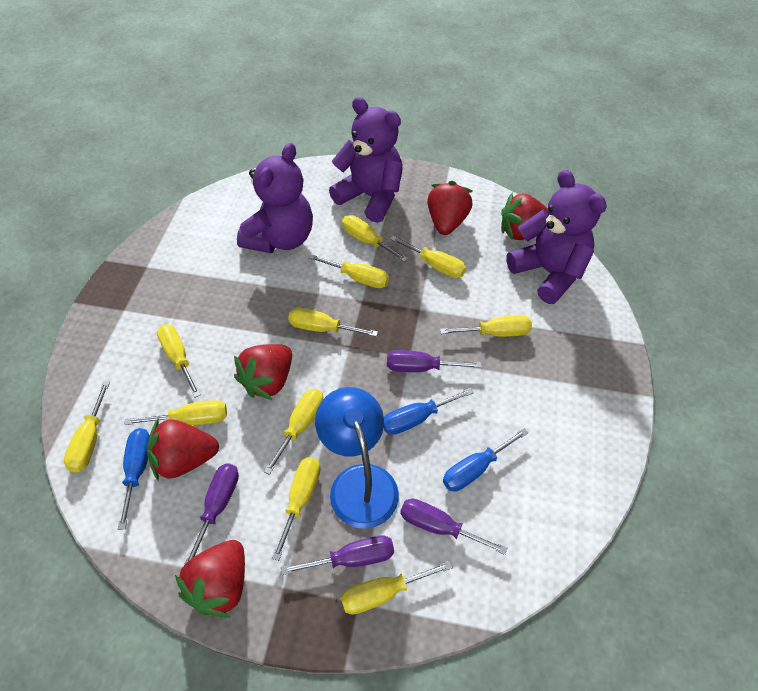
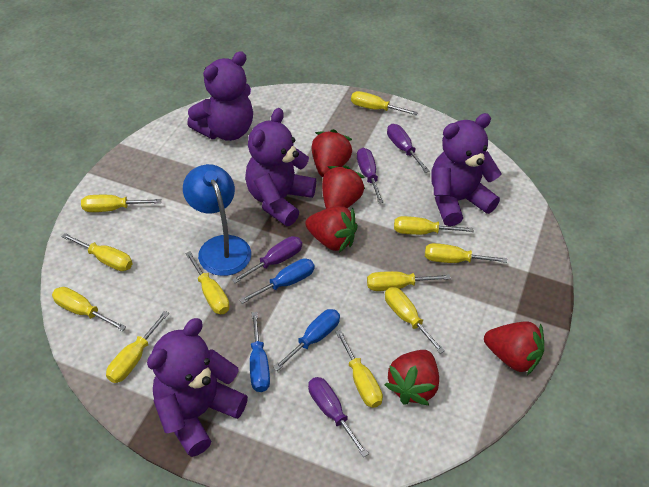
purple teddy bear: [237,143,313,253] [329,97,402,223] [506,170,607,304] = 3 -> [147,318,248,457] [187,51,253,141] [245,108,316,226] [431,113,501,226] = 4

